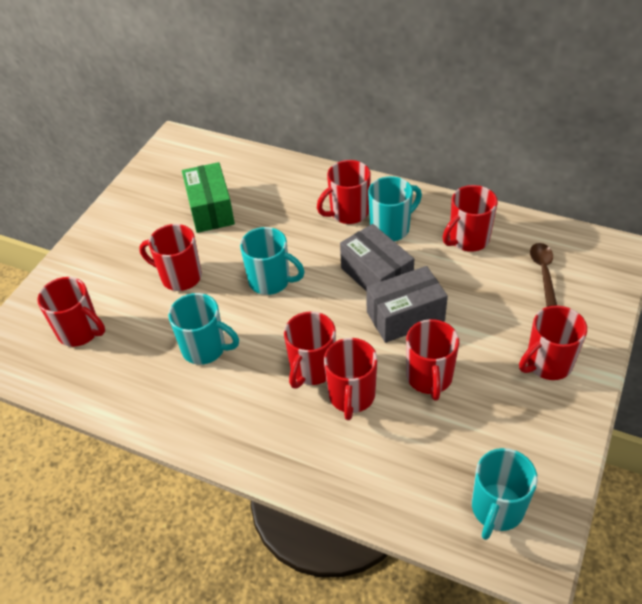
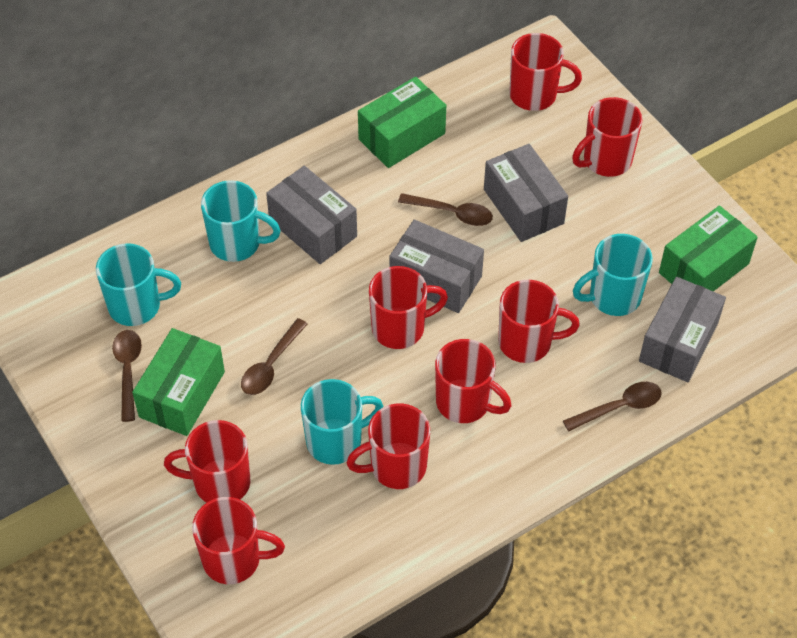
brown spoon: [530,243,557,307] = 1 -> [112,330,142,422] [241,318,308,395] [398,193,493,226] [563,382,662,431] = 4
green box: [182,162,235,233] = 1 -> [132,328,225,436] [358,77,446,168] [659,206,758,291] = 3
grey box: [340,224,414,291] [366,266,448,343] = 2 -> [266,166,357,264] [389,220,484,313] [484,144,568,242] [639,277,726,382] = 4

